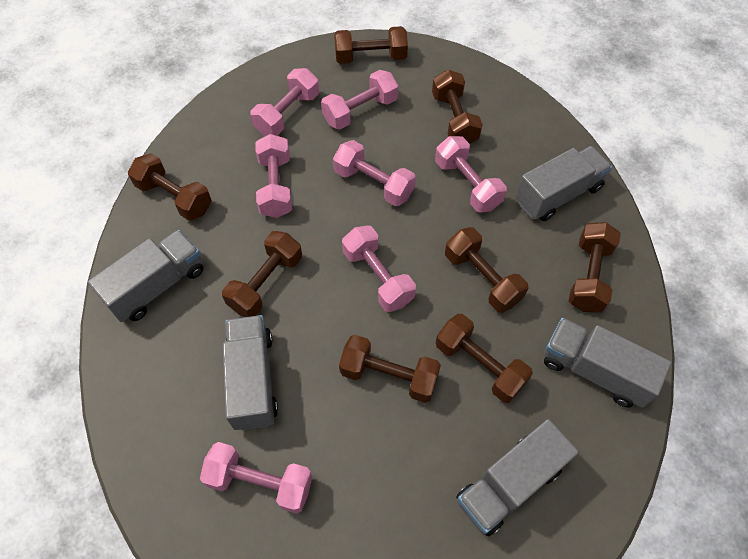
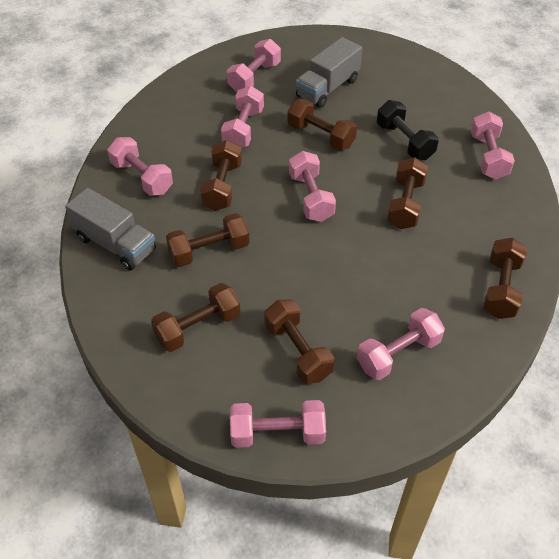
black dumbbell: none = 0 -> [377,100,439,160] = 1
brown dumbbell: [128,153,212,221] [222,231,302,317] [334,26,408,64] [339,335,441,403] [432,70,483,144] [436,314,533,403] [445,227,528,313] [569,222,621,312] = 8 -> [151,283,240,352] [166,213,250,267] [200,140,242,211] [264,299,335,384] [287,99,357,150] [387,157,428,229] [483,238,527,319] = 7
grey truck: [88,230,204,322] [222,315,278,430] [456,419,579,536] [516,146,612,221] [544,318,672,408] = 5 -> [65,188,156,271] [296,37,362,108] = 2

